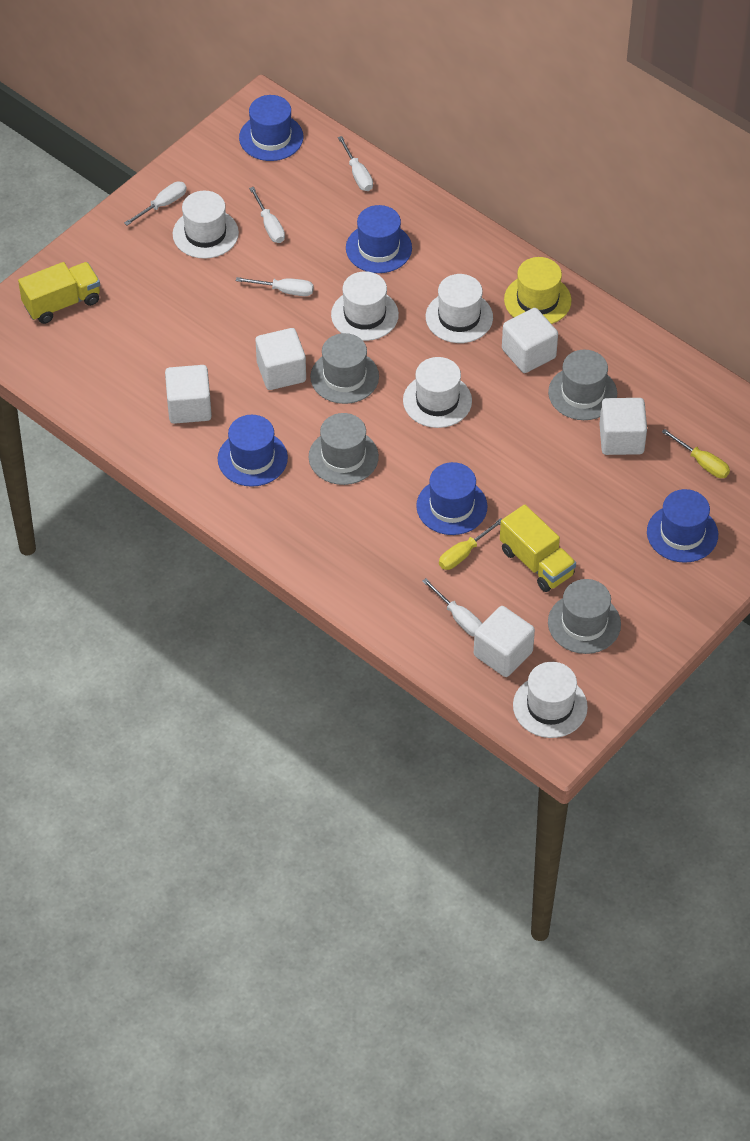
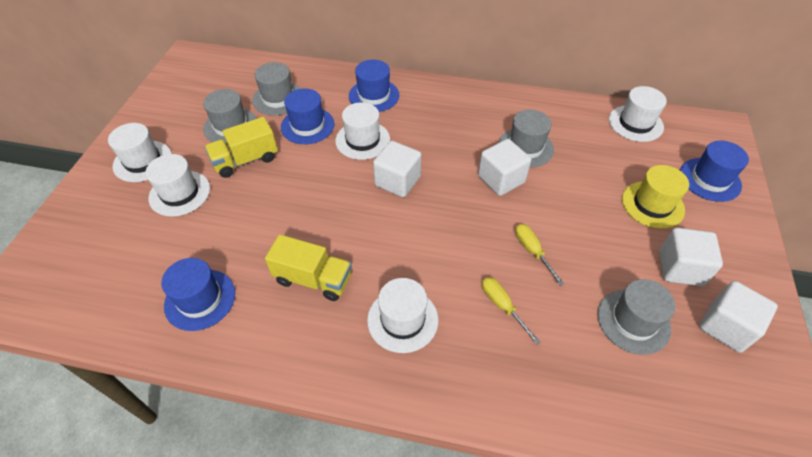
blue hat: [218,415,288,487] [239,95,304,161] [346,205,412,273] [416,462,487,535] [647,489,718,563] = 5 -> [161,258,235,331] [281,88,334,144] [349,59,399,112] [680,141,749,202] = 4
white cube: [165,365,212,424] [256,328,306,390] [474,606,535,677] [502,308,558,373] [599,398,647,455] = 5 -> [373,141,421,197] [478,139,531,196] [659,228,723,286] [699,281,778,353] = 4
white screwdriver: [124,182,187,225] [236,277,314,296] [249,187,285,243] [338,136,373,191] [422,578,482,637] = 5 -> none = 0

